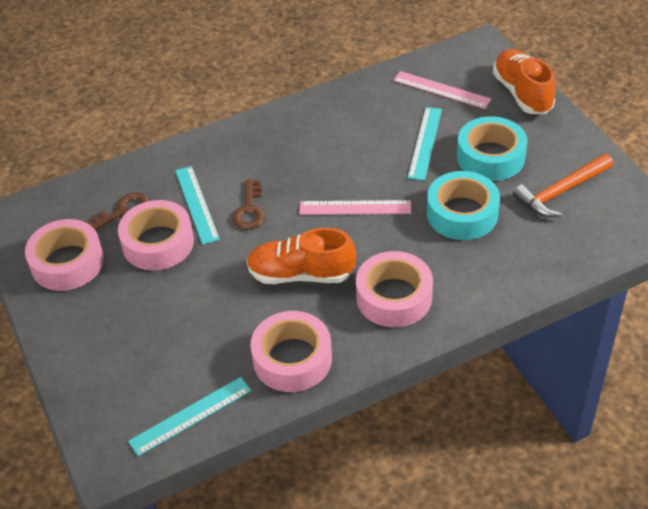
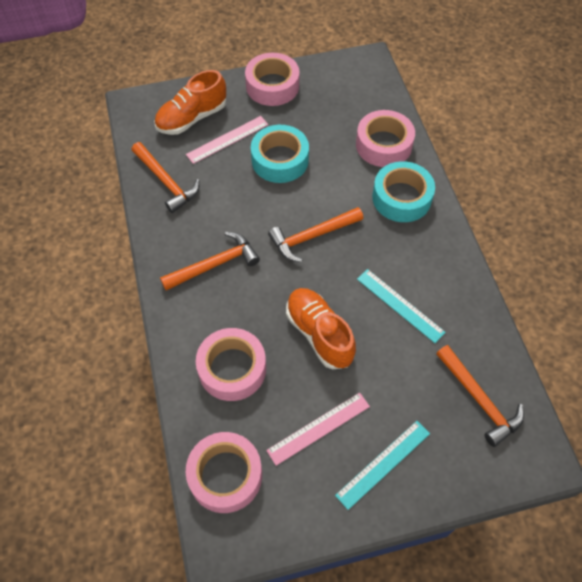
brown key: [86,192,149,231] [232,179,265,230] = 2 -> none = 0
orange hammer: [513,154,613,217] = 1 -> [132,142,200,213] [160,232,260,291] [268,207,363,262] [436,345,524,447] = 4
turquoise ruler: [128,377,251,456] [175,166,220,245] [408,107,442,180] = 3 -> [335,421,430,510] [357,269,446,343] = 2

